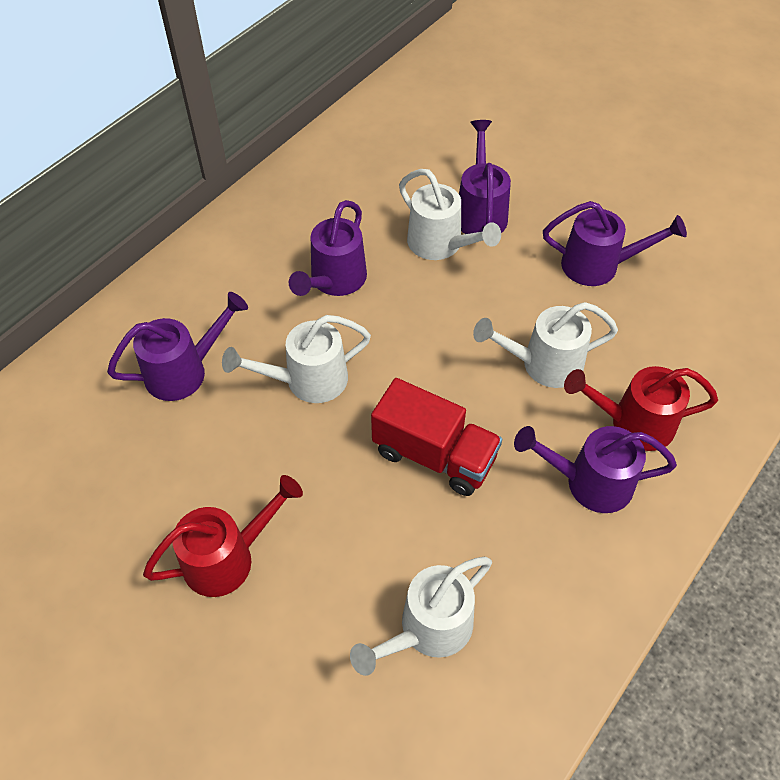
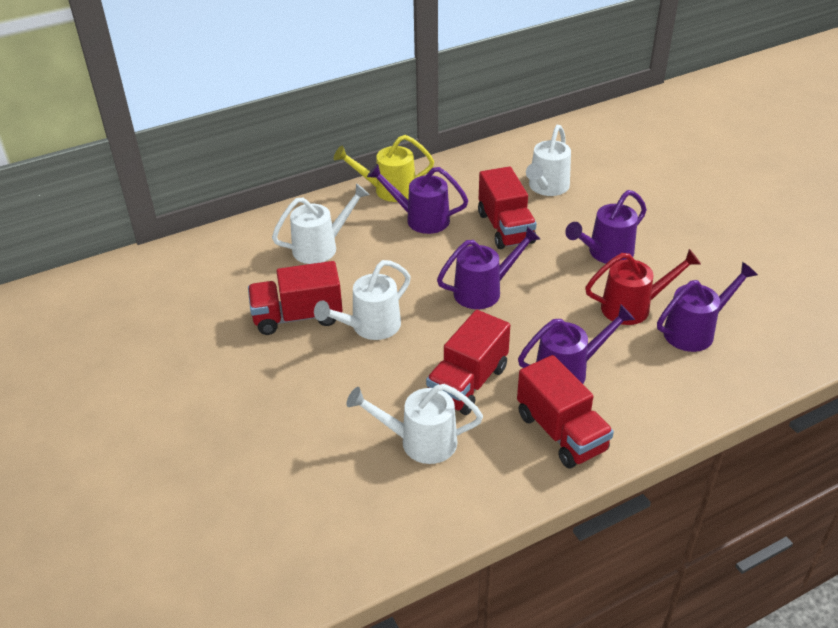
red truck: [371,378,502,496] = 1 -> [248,261,343,335] [426,310,510,415] [478,166,537,249] [517,355,614,469] = 4
red watering can: [143,475,303,597] [564,366,718,451] = 2 -> [585,249,701,325] = 1
yellow watering can: none = 0 -> [334,135,434,202] = 1

